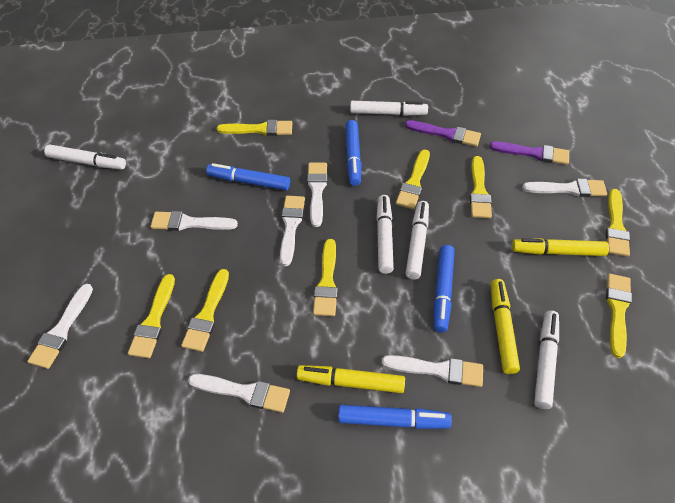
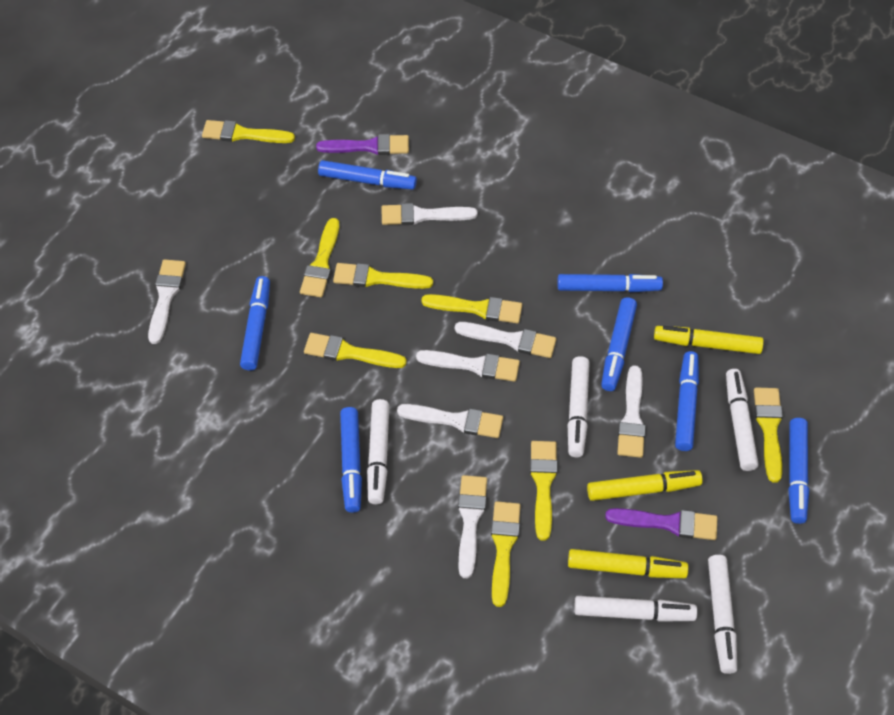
blue marker: [206,163,290,190] [338,405,452,429] [345,120,362,186] [434,245,455,333] = 4 -> [240,276,270,371] [318,160,417,190] [340,407,362,513] [557,274,663,292] [601,297,637,391] [675,351,699,451] [788,418,809,524] = 7

